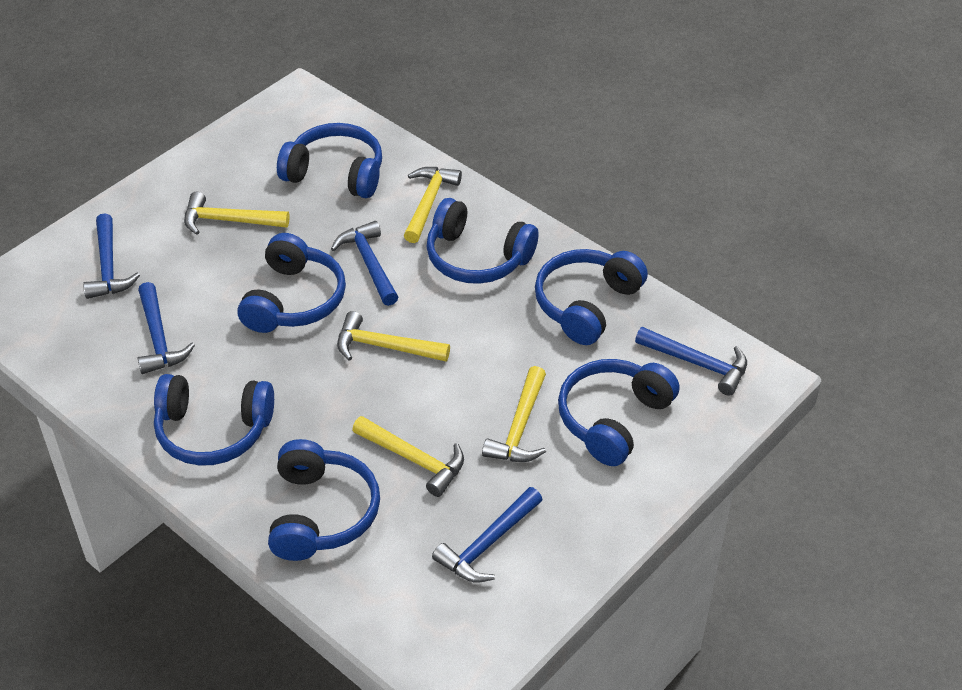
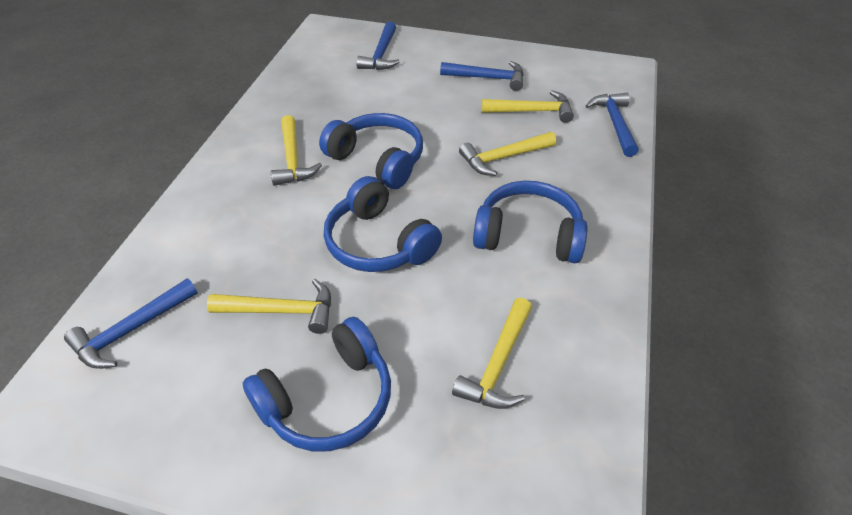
blue hammer: [83,213,140,299] [138,282,195,374] [331,221,398,306] [432,487,543,583] [635,327,747,396] = 5 -> [64,278,198,369] [356,22,400,70] [440,61,524,91] [586,93,639,157] = 4
blue headphones: [154,374,274,466] [237,233,346,333] [268,439,380,561] [277,123,382,198] [426,198,538,284] [535,249,648,345] [558,359,680,466] = 7 -> [242,317,391,451] [319,113,423,189] [324,176,442,272] [473,181,588,263] = 4

